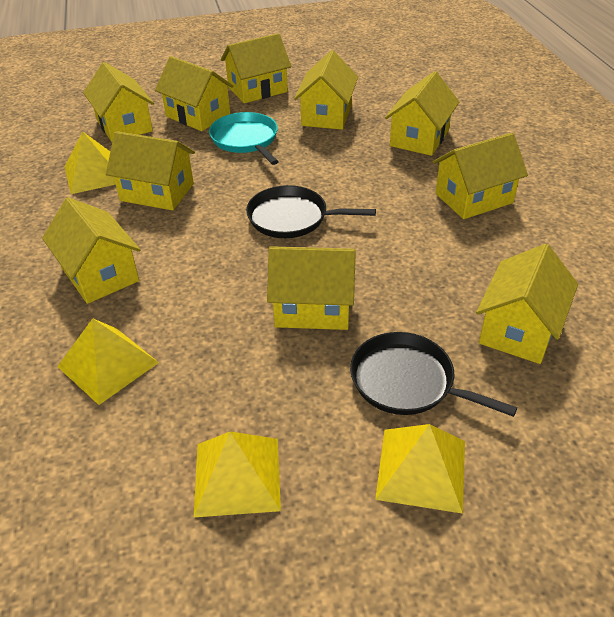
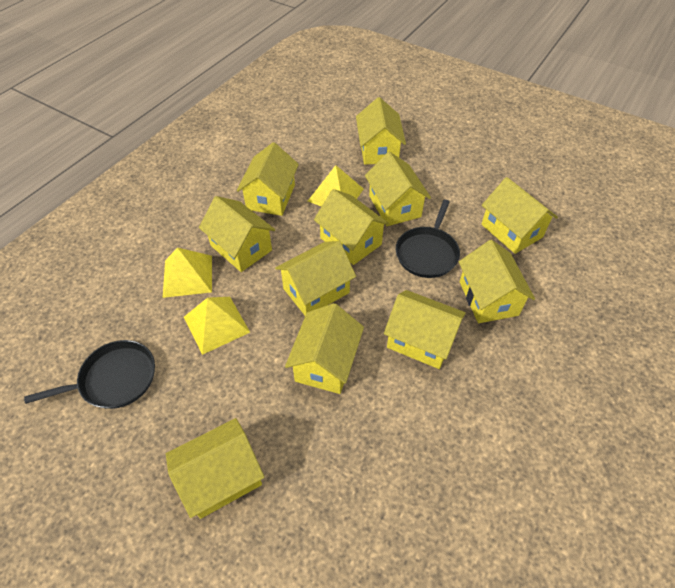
turquoise pan: [209,112,279,165] = 1 -> none = 0
yellow house: [42,197,140,304] [83,62,154,142] [106,131,195,211] [155,56,234,131] [221,33,292,103] [267,246,356,330] [294,51,358,130] [385,71,459,156] [433,133,528,219] [476,244,578,364] = 10 -> [166,418,264,519] [199,196,275,272] [237,142,299,216] [275,241,356,315] [285,303,364,394] [314,189,390,265] [356,97,406,165] [365,152,431,226] [384,290,466,369] [459,240,535,323] [481,177,558,254] = 11
yellow pyramid: [57,318,159,405] [65,131,116,194] [193,431,281,518] [375,424,465,514] = 4 -> [163,248,212,298] [184,297,250,355] [308,165,364,207] = 3

